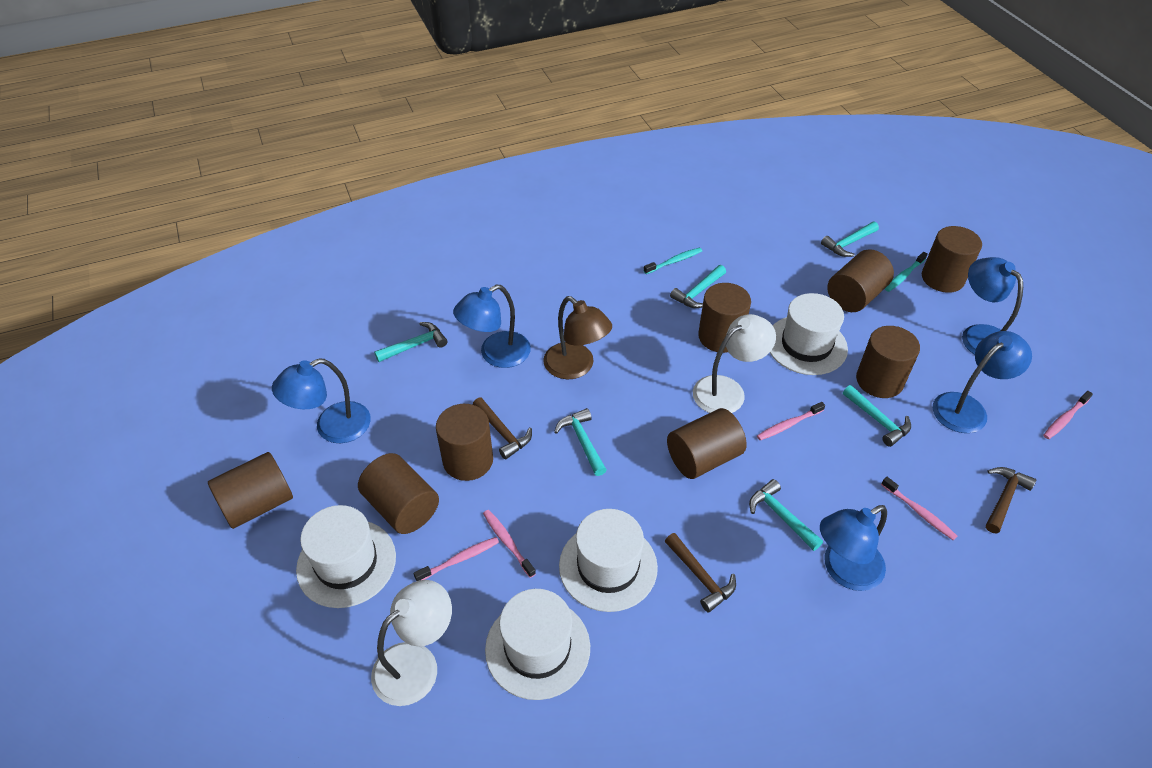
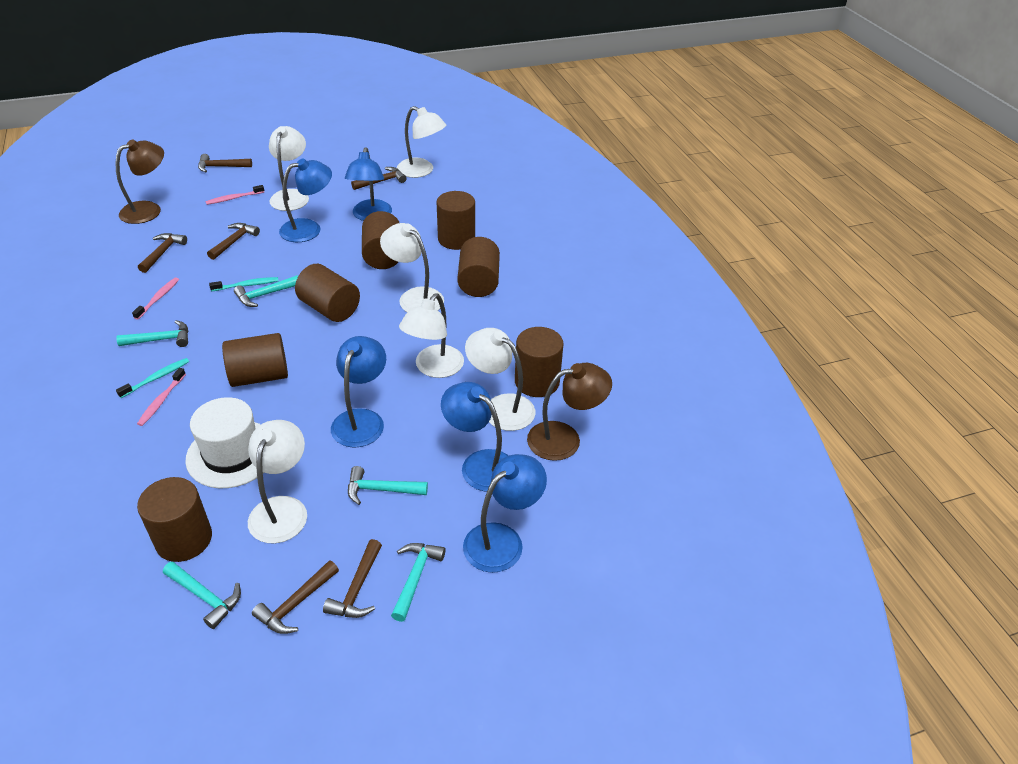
brown cylinder: [208,452,293,529] [358,453,439,534] [436,404,493,481] [667,408,747,479] [698,283,751,353] [827,249,894,312] [856,326,920,398] [922,226,982,293] = 8 -> [137,477,212,562] [222,333,288,387] [295,264,360,322] [362,211,399,269] [437,191,475,250] [457,237,500,297] [515,327,564,397] = 7
brown hammer: [473,397,532,459] [665,533,736,613] [986,467,1037,533] = 3 -> [138,233,187,273] [198,154,252,172] [207,223,260,260] [252,560,339,634] [323,539,382,618] [351,167,406,190] = 6
brown lamp: [543,296,612,379] = 1 -> [116,139,164,224] [527,363,612,461] = 2
pink toothbrush: [414,537,499,581] [483,510,536,578] [757,402,825,440] [881,477,957,540] [1043,391,1093,439] = 5 -> [132,277,179,320] [137,368,186,426] [206,185,264,205] = 3
turquoise hammer: [374,322,448,362] [554,408,607,476] [670,265,726,308] [749,479,823,551] [821,222,879,257] [843,385,911,447] = 6 -> [116,320,188,347] [163,561,241,629] [234,275,298,307] [348,466,428,505] [391,543,446,622] = 5
white hat: [296,505,396,608] [485,589,590,700] [559,509,658,612] [770,293,848,375] = 4 -> [185,397,264,488] = 1
white lamp: [371,580,452,706] [693,314,776,413] = 2 -> [248,420,307,543] [269,126,309,211] [380,223,444,312] [397,106,446,178] [399,294,464,378] [465,328,535,431] = 6

